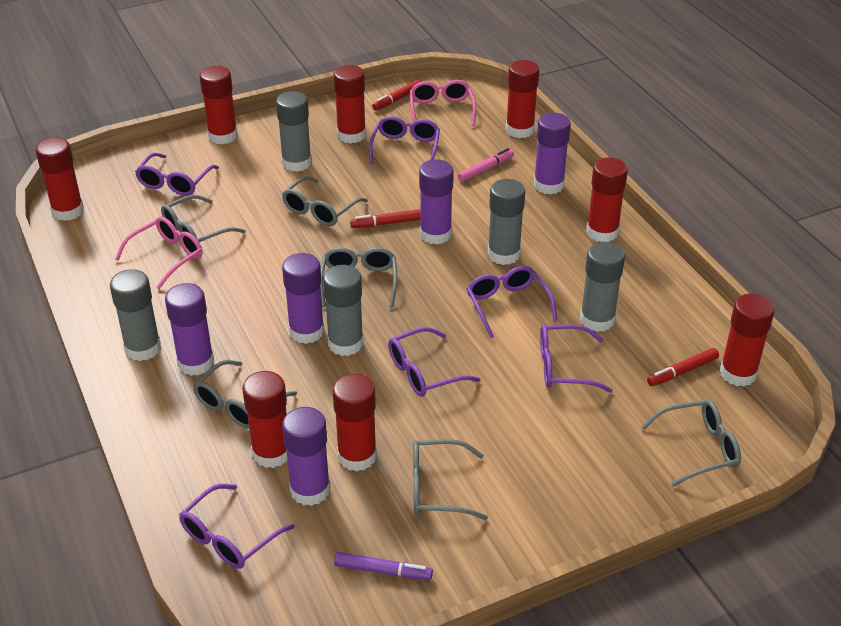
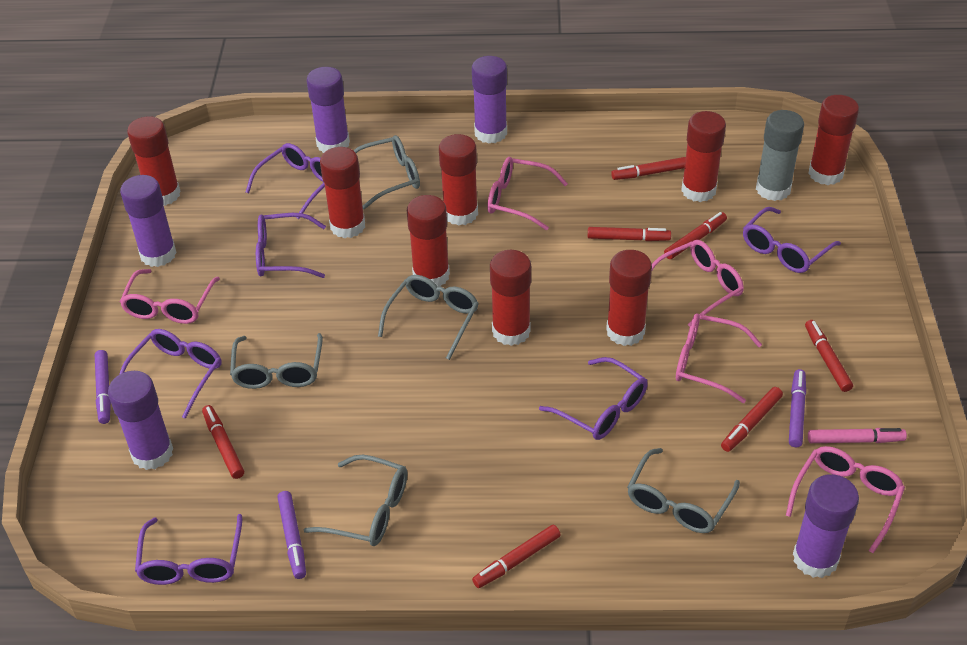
grey glasses: [161,195,246,242] [193,360,297,429] [282,176,368,226] [320,247,397,307] [413,439,488,520] [641,400,741,486] = 6 -> [230,333,323,389] [304,455,407,546] [353,135,420,209] [378,275,479,360] [627,448,740,533] = 5
grey glue stick: [110,269,161,361] [276,91,312,172] [323,265,364,356] [488,179,525,265] [580,242,625,332] = 5 -> [756,110,804,201] = 1
pink glasses: [115,217,203,289] [410,80,476,126] = 2 -> [120,269,220,324] [487,157,568,230] [652,240,744,327] [676,313,762,403] [786,446,905,553] = 5
purple marker: [334,552,433,580] = 1 -> [95,350,111,424] [277,491,306,579] [789,369,806,447] = 3
red marker: [350,209,420,228] [372,79,422,111] [647,348,719,386] = 3 -> [202,405,244,479] [472,525,561,588] [588,227,671,241] [611,157,686,180] [664,212,727,259] [721,387,783,452] [805,320,853,392] = 7

